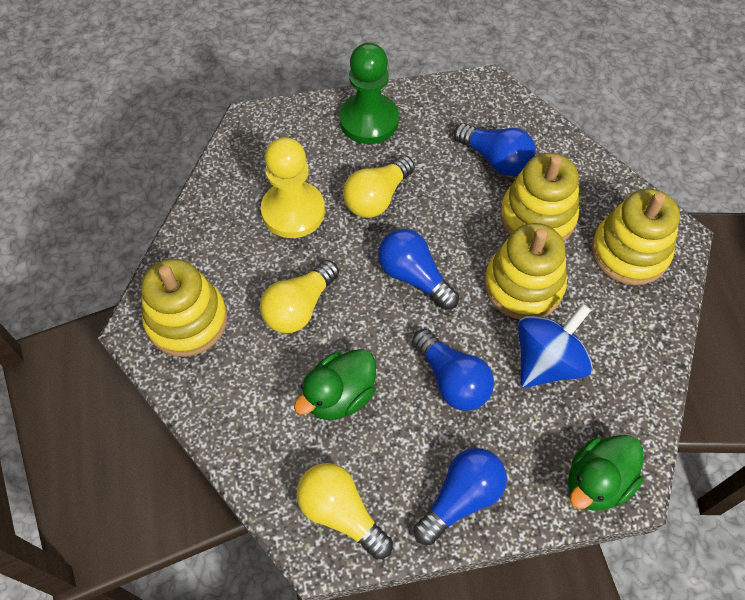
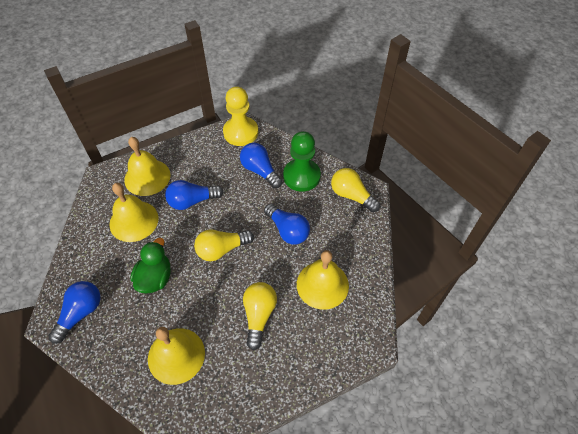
blue spinning top: [518,303,593,388] = 1 -> none = 0
green duck: [294,349,376,420] [568,435,643,511] = 2 -> [130,238,171,294] = 1
yellow bell: none = 0 -> [109,183,158,242] [124,137,171,196] [148,327,205,385] [297,250,349,310] = 4
yellow stacking toy: [141,259,228,357] [484,223,567,320] [500,153,579,241] [591,189,680,285] = 4 -> none = 0

